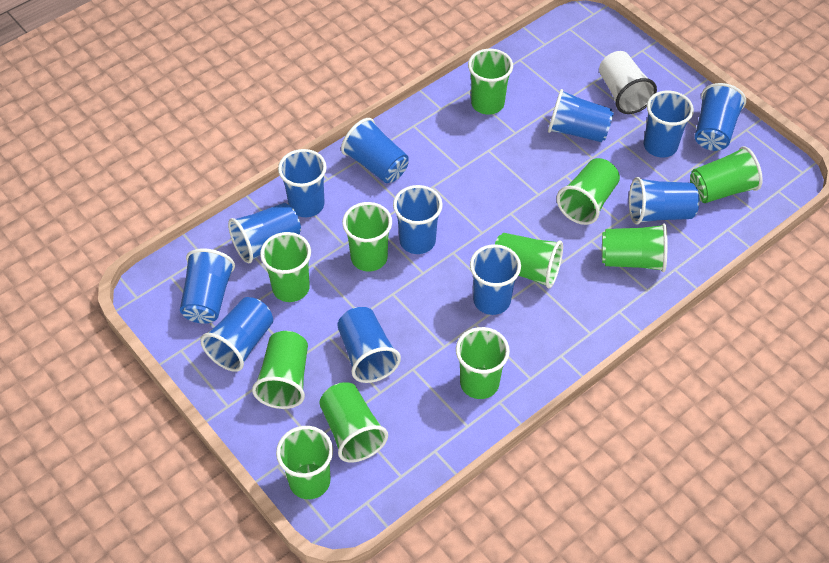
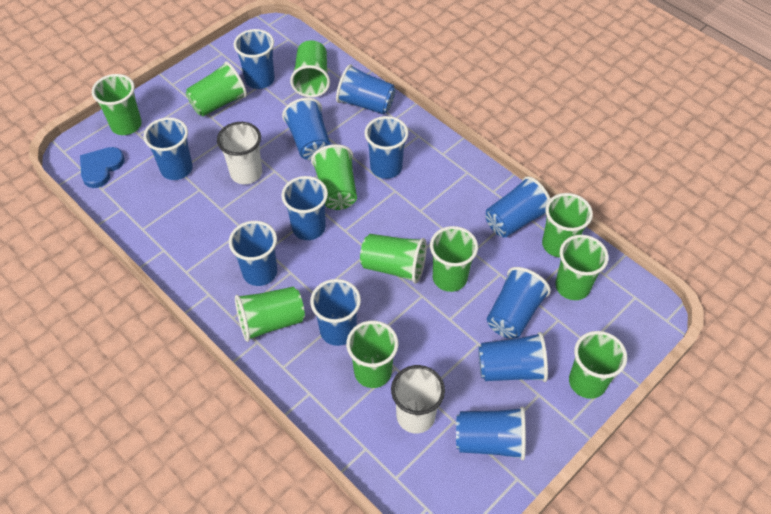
blue heart: none = 0 -> [80,147,125,188] = 1
white cup: [599,51,657,114] = 1 -> [217,122,262,184] [391,365,445,433] = 2

